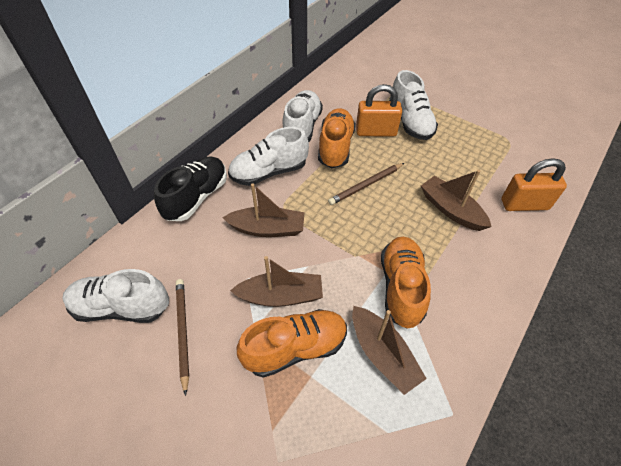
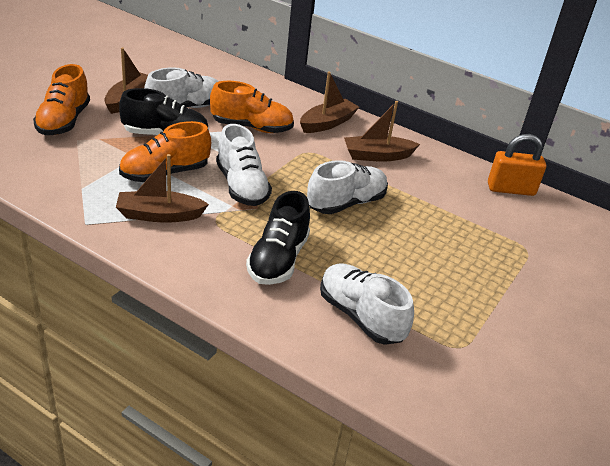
black shoe: [154,156,227,221] = 1 -> [119,88,209,135] [246,191,310,285] = 2
brown pencil: [176,279,189,396] [328,163,404,205] = 2 -> none = 0
orange padlock: [356,84,402,137] [501,158,567,211] = 2 -> [488,134,546,196] = 1

